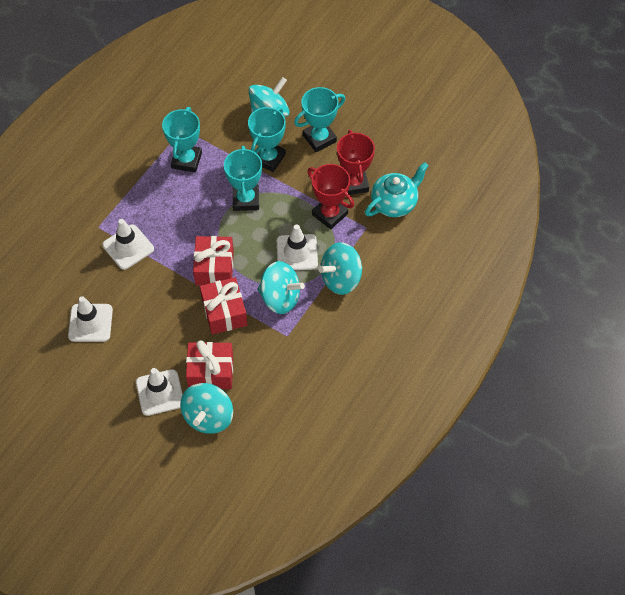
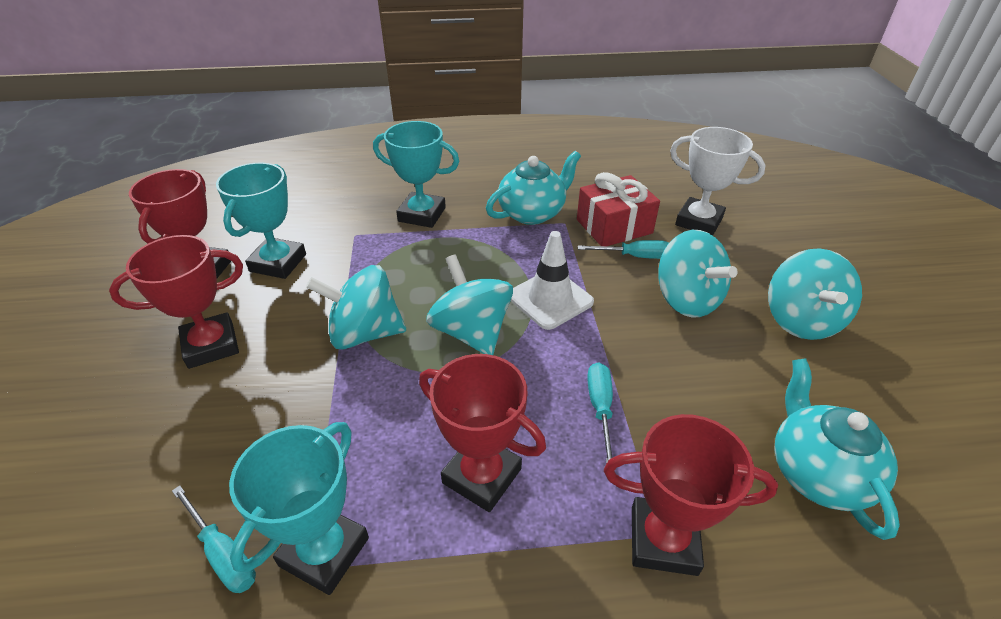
red gift: [186,340,233,389] [193,236,234,286] [200,277,247,334] = 3 -> [577,172,660,246] = 1
red trophy: [308,164,354,229] [337,130,375,195] = 2 -> [109,235,243,369] [129,169,231,278] [419,354,546,512] [604,414,778,576] = 4
turquoise screwdriver: none = 0 -> [172,485,256,593] [578,240,668,259] [587,362,613,464] = 3
turquoise teapot: [365,162,428,217] = 1 -> [486,151,581,225] [775,358,900,540] = 2
turquoise trophy: [162,107,202,173] [224,146,262,211] [248,107,286,172] [294,87,345,152] = 4 -> [216,162,306,279] [229,422,369,595] [373,121,460,228] = 3
white traffic cone: [68,296,113,342] [103,219,154,270] [136,368,183,416] [277,224,318,270] = 4 -> [511,231,594,330] = 1
white trophy: none = 0 -> [670,127,765,236] = 1

